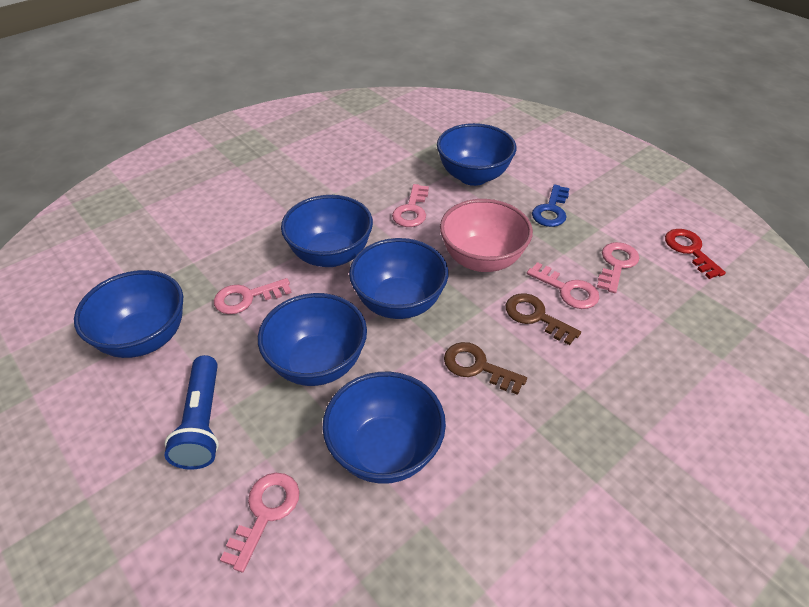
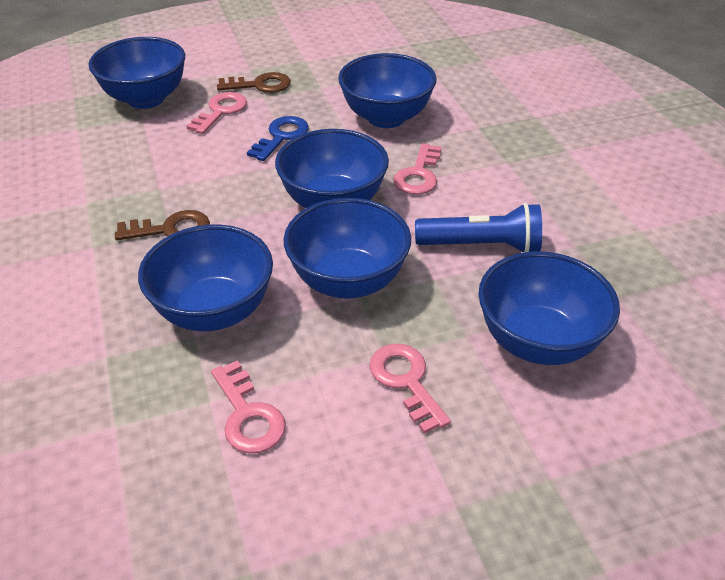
pink bowl: [440,199,533,272] = 1 -> none = 0
pink key: [214,278,292,314] [220,473,300,572] [392,184,429,227] [527,262,599,309] [597,242,639,293] = 5 -> [187,92,247,134] [211,360,286,453] [369,344,451,434] [393,143,442,195] = 4
red key: [665,229,726,279] = 1 -> none = 0

